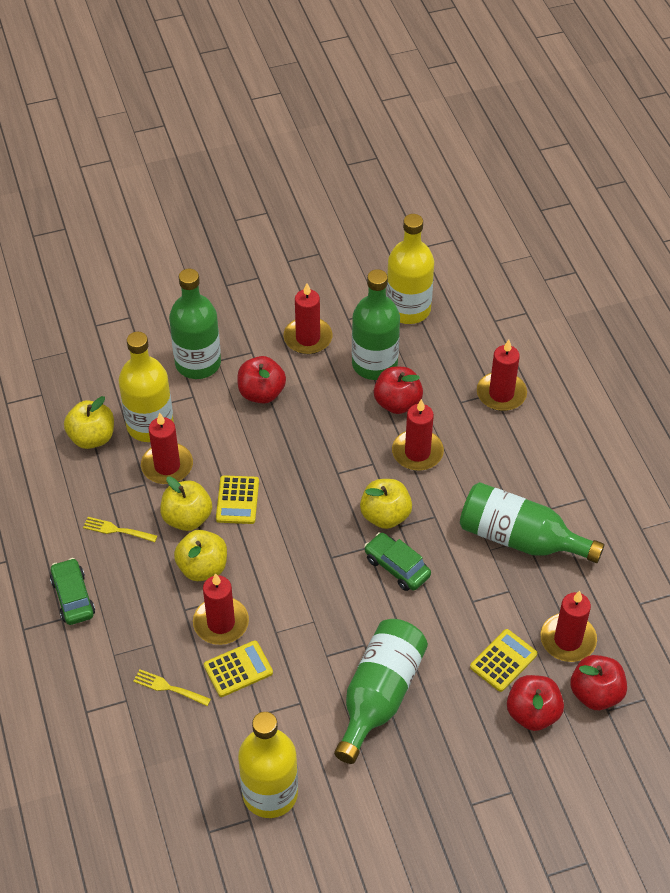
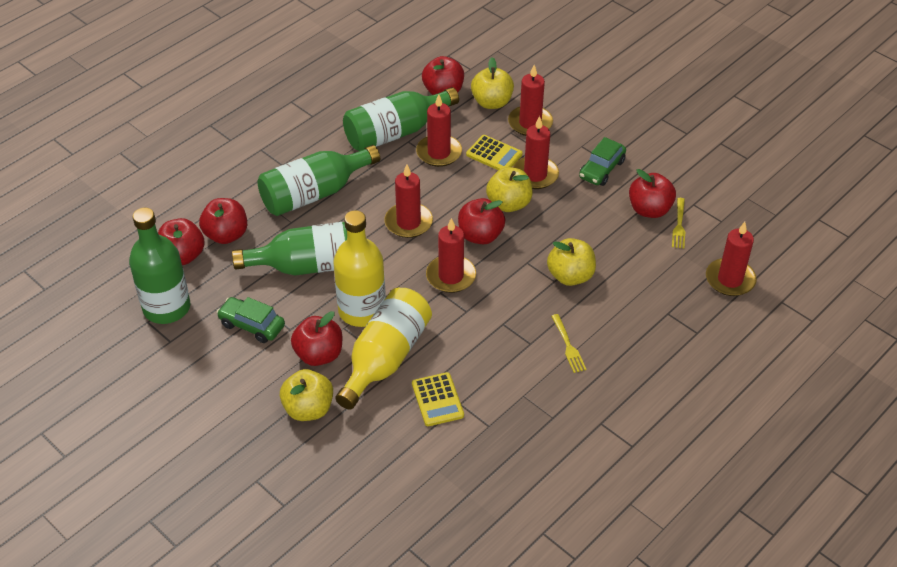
red apple: [237,356,286,404] [374,367,423,414] [507,675,564,731] [570,655,627,710] = 4 -> [158,218,205,265] [199,198,247,244] [291,311,342,366] [422,56,464,95] [458,198,505,244] [629,169,676,218] = 6
yellow bottle: [119,332,174,442] [238,712,298,818] [386,214,434,324] = 3 -> [333,210,386,327] [335,288,432,409] = 2
yellow calculator: [204,640,273,697] [216,475,259,524] [470,629,537,692] = 3 -> [412,372,464,426] [466,135,523,170] = 2

